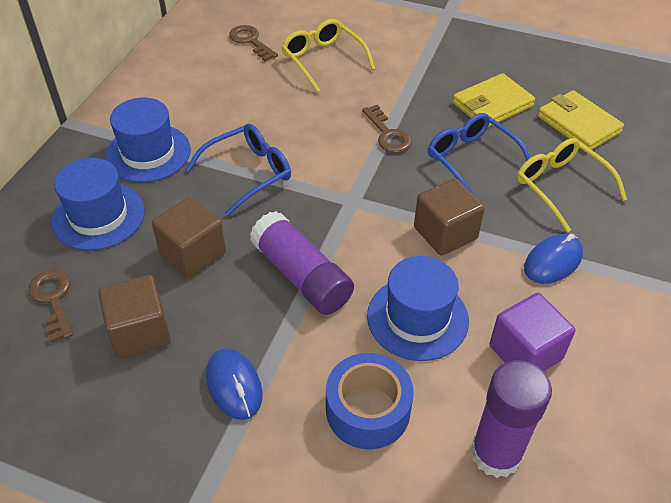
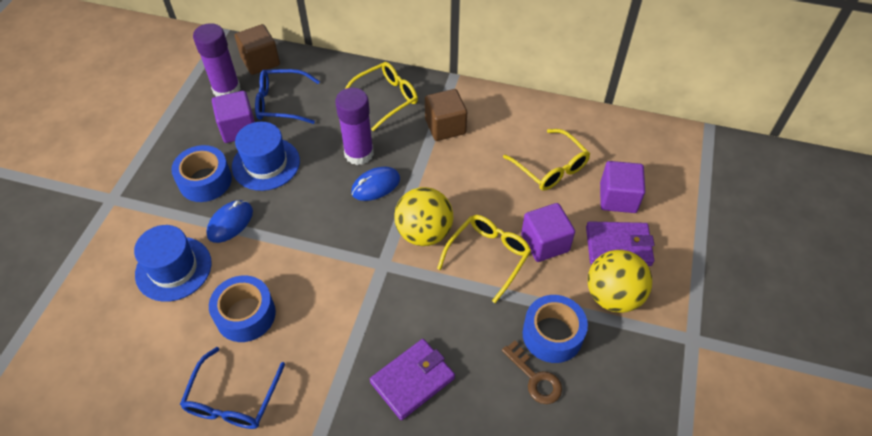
blue hat: [51,158,145,251] [105,98,191,182] [367,256,469,361] = 3 -> [134,225,212,302] [232,122,300,191] = 2
blue tape: [326,353,413,449] = 1 -> [171,145,232,202] [209,275,276,342] [523,295,588,363] = 3
brown cube: [98,275,171,359] [152,197,226,278] [414,178,485,256] = 3 -> [235,24,280,75] [425,89,467,141] = 2
brown key: [28,270,73,342] [229,25,278,61] [362,105,412,153] = 3 -> [502,341,562,404] = 1
purple cube: [490,293,575,371] = 1 -> [212,91,255,143] [521,203,575,262] [600,161,645,213] = 3
purple wallet: none = 0 -> [370,339,455,420] [586,221,655,266] = 2
yellow ball: none = 0 -> [394,187,453,246] [588,250,652,313] = 2
yellow glasses: [282,19,375,93] [517,138,627,232] = 2 -> [345,62,418,131] [437,215,531,303] [503,129,590,191] = 3
yellow wallet: [453,73,535,127] [538,90,624,150] = 2 -> none = 0

